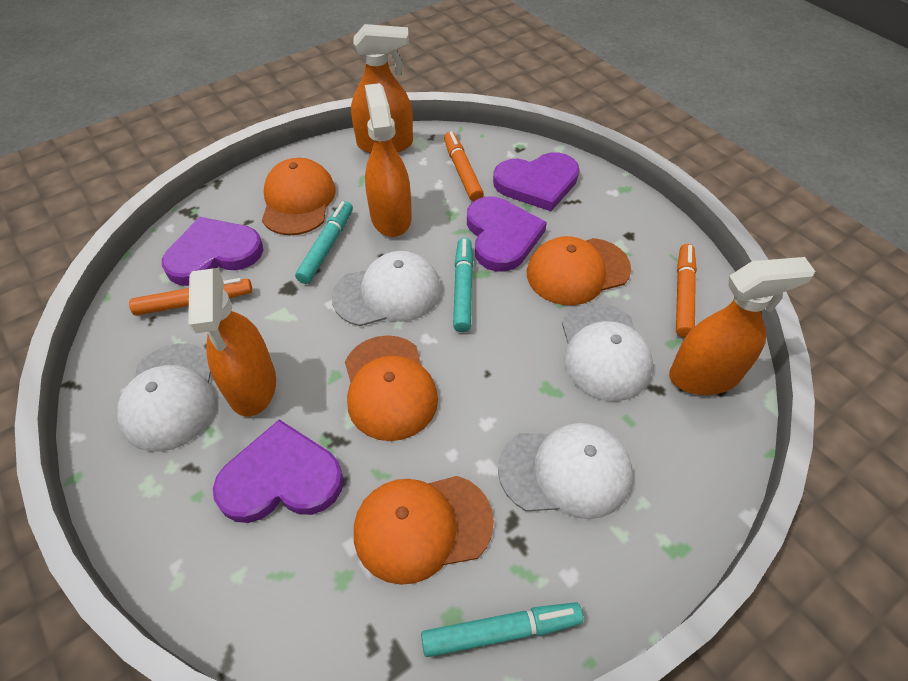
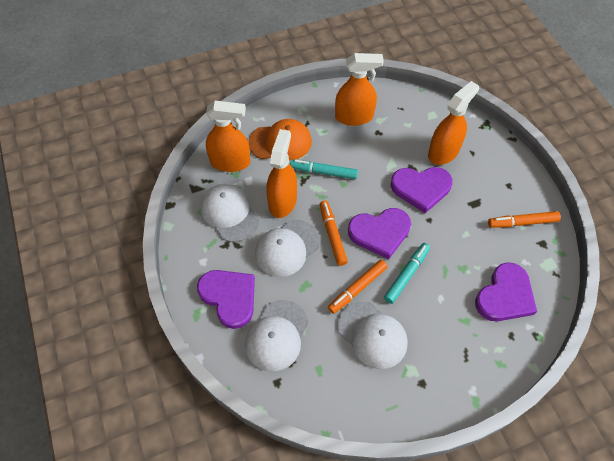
orange cap: [262,158,335,235] [345,335,438,441] [354,476,494,585] [527,236,631,305] = 4 -> [248,119,312,161] = 1
turquoise marker: [295,201,353,284] [421,602,583,657] [453,238,473,332] = 3 -> [290,160,358,179] [384,243,430,304] = 2

